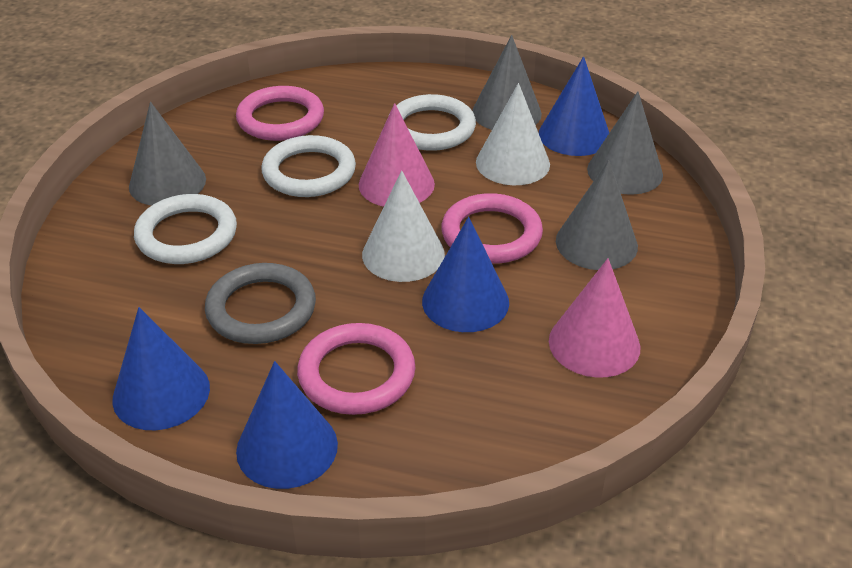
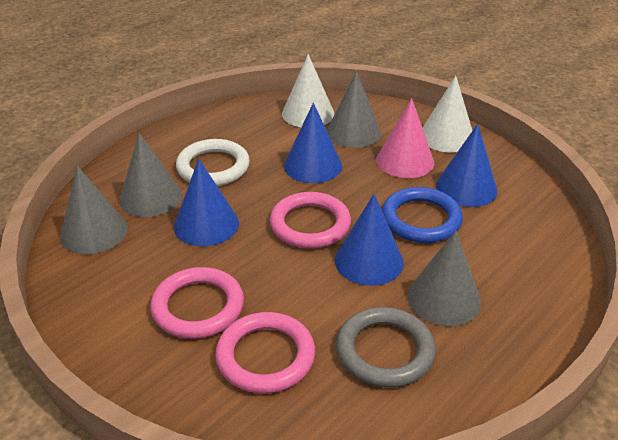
blue ring: none = 0 -> [382,187,463,243] = 1
pink cone: [359,103,435,207] [549,258,640,378] = 2 -> [376,98,434,178] = 1
white ring: [134,194,237,264] [261,135,356,197] [389,94,476,151] = 3 -> [176,139,250,186] = 1

